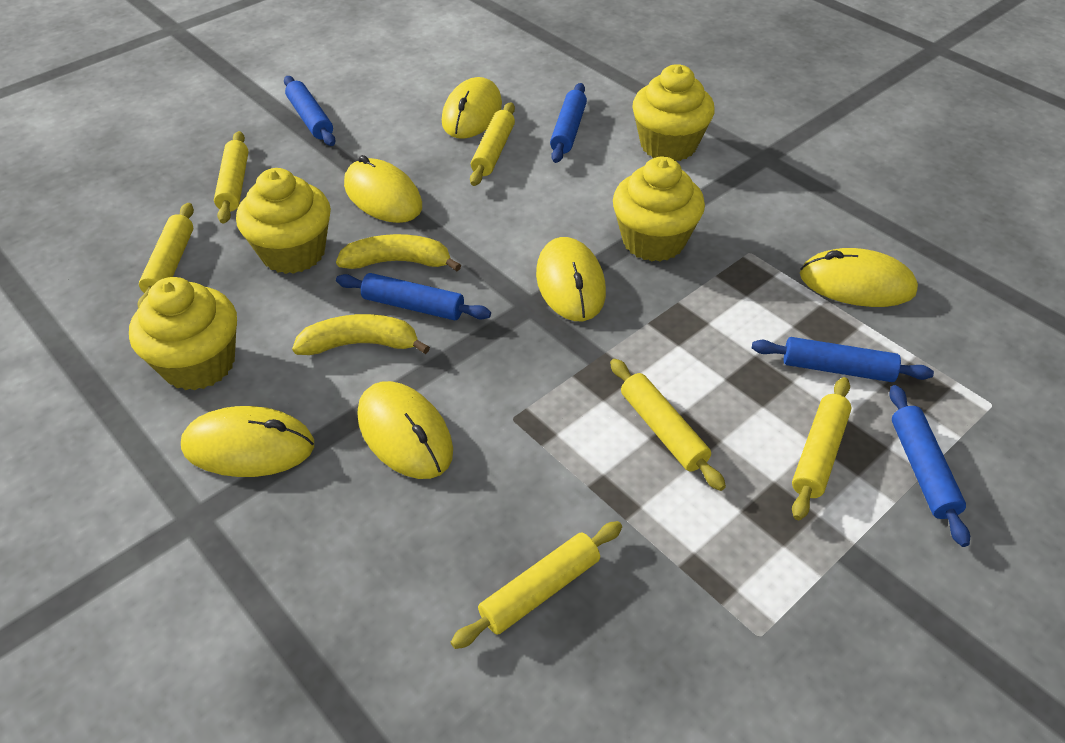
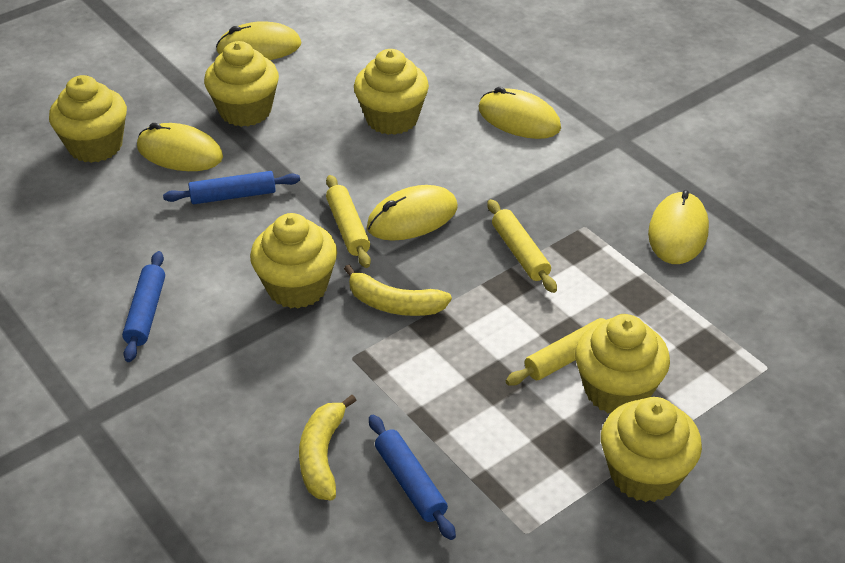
blue rolling pin: [284,76,336,146] [336,273,491,321] [550,83,587,163] [752,337,934,382] [889,385,970,547] = 5 -> [122,251,165,362] [163,171,300,204] [369,415,456,540] = 3
yellow cupcake: [129,277,237,391] [236,168,331,274] [613,157,705,262] [632,64,715,161] = 4 -> [49,75,127,163] [204,41,279,127] [250,213,337,309] [354,49,429,135] [575,314,670,413] [601,397,702,502] = 6
yellow mouse: [181,406,314,477] [344,155,422,223] [357,381,453,479] [442,77,502,139] [536,237,606,321] [800,248,918,307] = 6 -> [137,123,223,171] [216,21,301,60] [367,185,458,241] [479,87,561,139] [648,190,709,264] = 5
yellow rolling pin: [137,203,194,309] [214,131,248,224] [451,521,622,649] [470,102,515,186] [610,359,726,491] [792,377,851,520] = 6 -> [326,175,371,268] [487,199,557,293] [506,314,621,386] = 3

